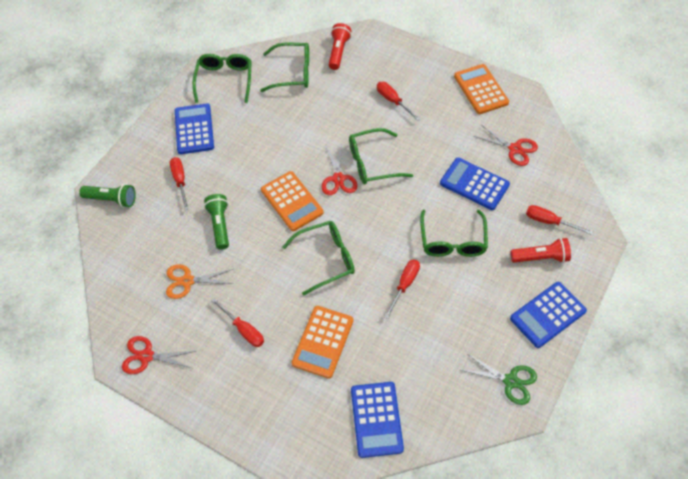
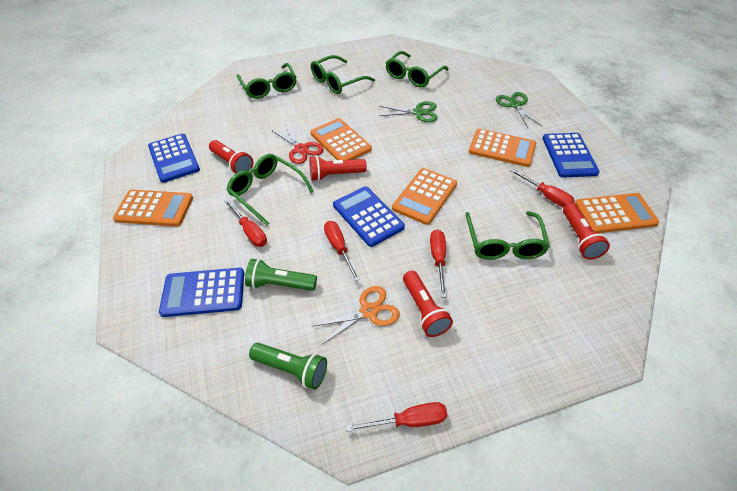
green scissors: [461,353,537,405] = 1 -> [379,101,438,122] [496,92,542,128] = 2
orange calculator: [261,171,324,231] [291,306,353,379] [454,64,509,114] = 3 -> [113,190,193,226] [310,118,372,160] [392,168,457,225] [469,129,536,167] [575,193,659,233] = 5
red flashlight: [329,23,351,70] [510,238,571,263] = 2 -> [209,140,253,174] [309,156,367,181] [403,271,453,337] [563,203,610,259] = 4
red scissors: [122,336,196,374] [322,144,358,195] [474,125,538,166] = 3 -> [273,125,323,164] = 1

